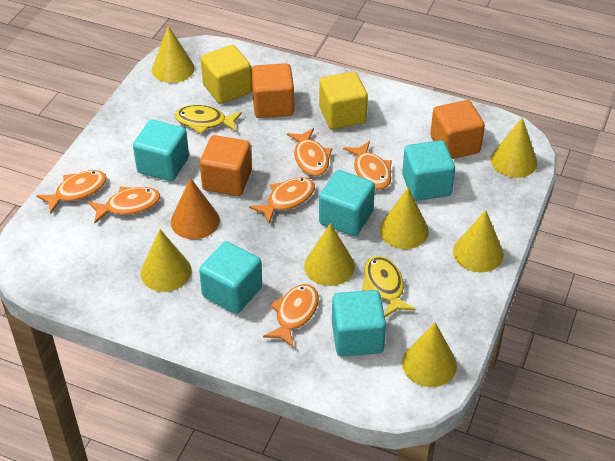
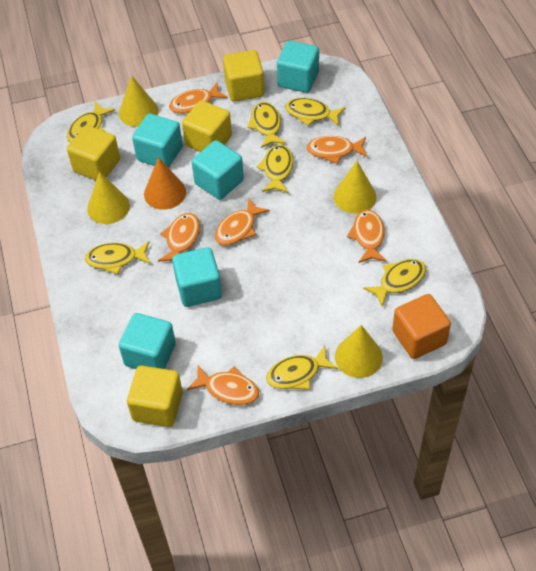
orange cube: [200,135,252,196] [251,63,294,118] [430,100,485,159] = 3 -> [392,294,451,359] = 1
yellow cone: [140,229,192,292] [152,26,195,83] [304,223,355,286] [379,187,429,249] [402,322,457,387] [453,210,503,272] [491,118,537,178] = 7 -> [87,172,130,224] [119,75,158,127] [334,161,377,214] [335,325,383,378] = 4
yellow cube: [201,45,252,104] [319,71,368,129] = 2 -> [67,125,120,180] [127,366,183,427] [182,100,232,152] [223,50,264,102] = 4
yellow fish: [175,105,242,134] [362,256,416,317] = 2 -> [67,102,115,143] [85,241,150,274] [247,102,286,148] [257,144,293,193] [266,345,338,390] [285,98,345,126] [363,259,426,306] = 7

